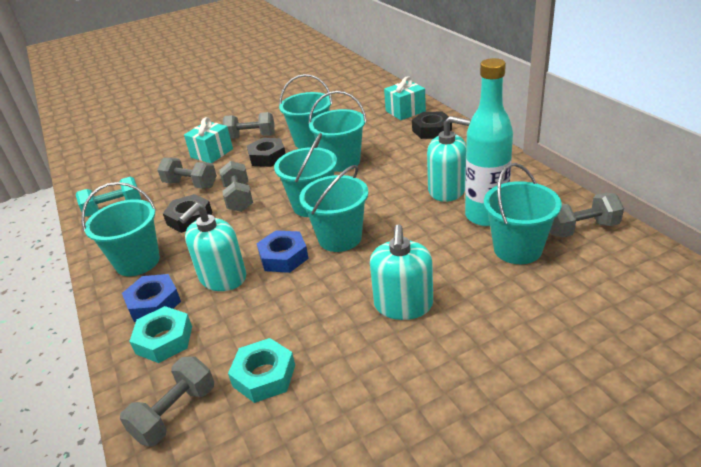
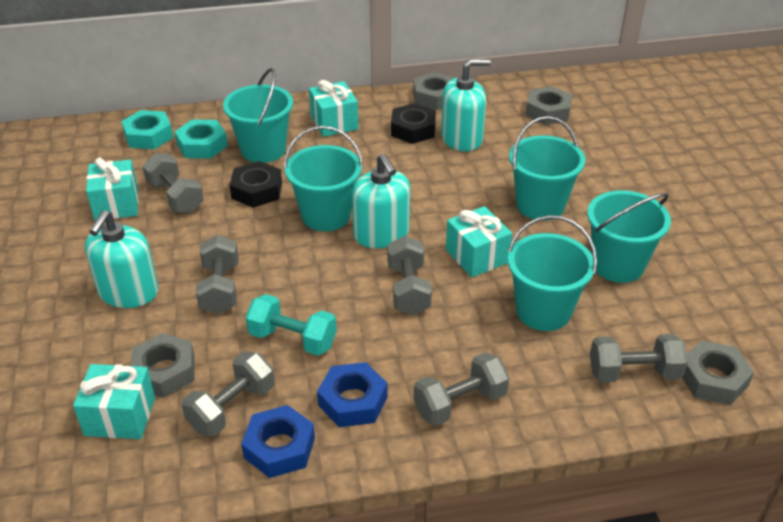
black nut: [163,194,212,233] [247,138,286,167] [412,111,452,139] = 3 -> [229,161,282,208] [391,103,436,144] = 2
grey dumbbell: [120,357,214,447] [157,158,217,189] [220,161,253,212] [223,112,275,139] [550,193,624,237] = 5 -> [143,153,204,213] [181,351,275,436] [196,235,238,314] [387,236,432,315] [414,352,509,426] [590,334,688,382] = 6
grey nut: none = 0 -> [131,333,194,397] [413,72,455,110] [525,86,572,125] [682,340,754,405] = 4
turquoise bottle: [465,58,513,226] = 1 -> none = 0
turquoise bucket: [81,182,160,276] [274,133,337,217] [279,74,333,149] [299,165,368,252] [309,91,367,172] [484,163,562,264] = 6 -> [223,68,293,163] [284,126,363,231] [507,215,597,331] [509,116,585,221] [587,190,671,283] = 5
turquoise gift: [184,117,233,163] [384,76,426,120] = 2 -> [73,364,155,439] [86,158,138,221] [309,80,359,137] [446,206,512,277] = 4

